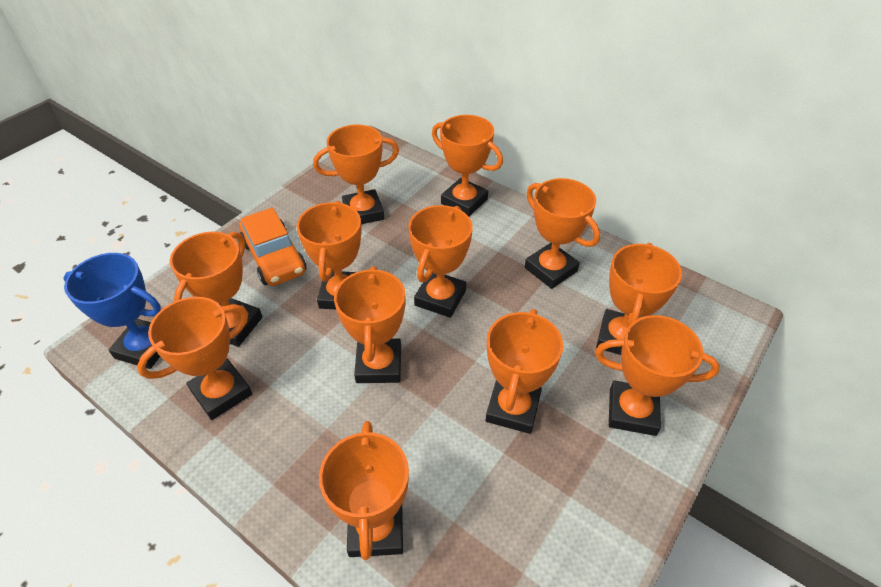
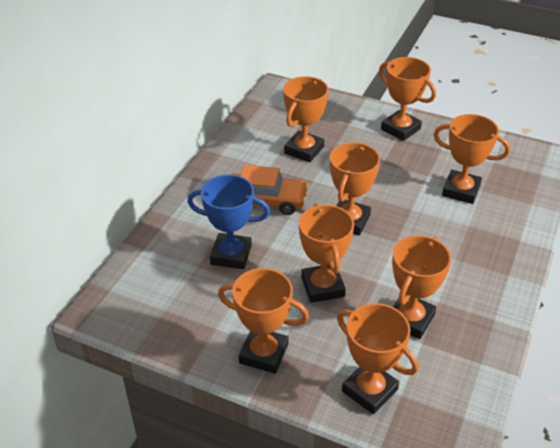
orange trophy: [137,297,252,420] [170,232,263,347] [296,201,362,310] [313,125,399,224] [319,421,409,560] [334,266,406,383] [408,205,473,318] [432,115,503,216] [486,309,563,434] [525,178,600,289] [595,315,720,436] [596,243,682,355] = 12 -> [218,268,309,374] [283,76,329,162] [299,204,354,303] [330,142,380,235] [337,303,418,414] [379,57,436,141] [392,235,451,339] [433,114,510,204] = 8

